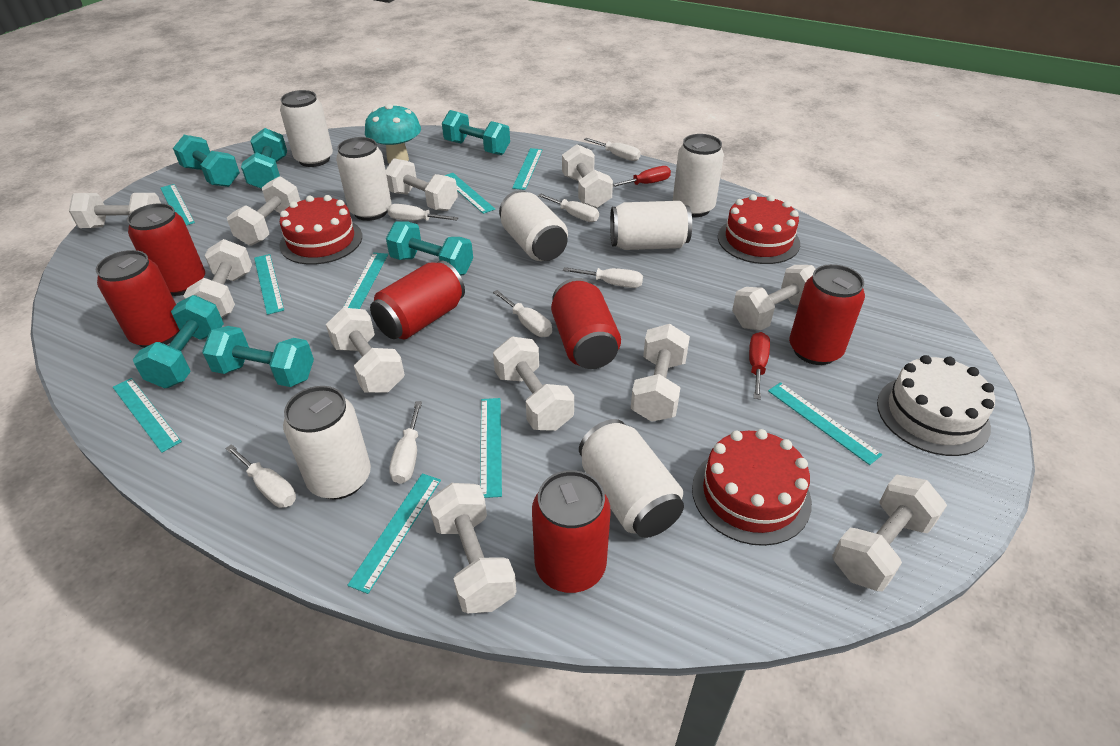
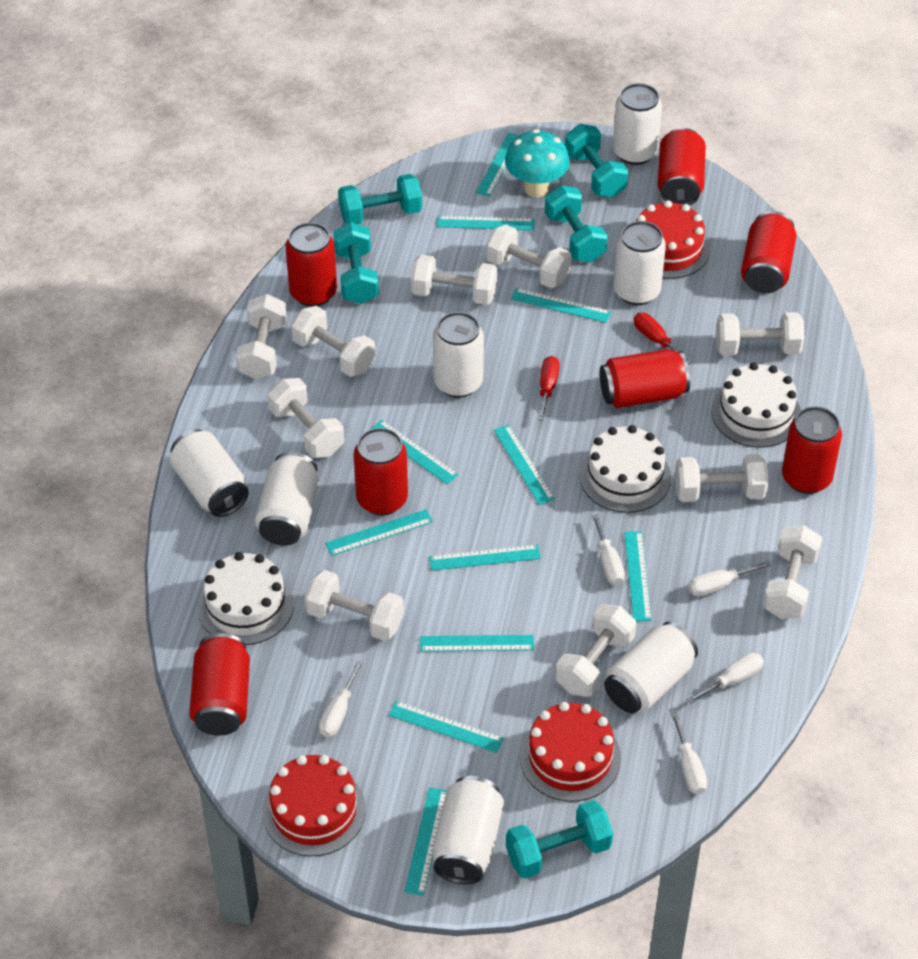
red can: [96,250,180,348] [127,203,205,296] [370,260,465,340] [532,470,611,593] [551,278,621,369] [789,264,865,365] = 6 -> [189,633,250,736] [285,222,337,307] [354,428,408,515] [600,349,690,408] [657,128,706,206] [741,211,797,293] [782,407,842,494] = 7
turquoise dumbbell: [133,295,224,388] [173,135,240,187] [202,326,314,387] [241,128,287,189] [386,221,473,276] [442,110,510,155] = 6 -> [333,222,379,304] [338,174,422,224] [506,800,613,879] [545,185,608,262] [565,124,628,198] = 5
turquoise ruler: [113,378,182,453] [160,184,195,225] [254,254,284,315] [343,253,388,309] [347,474,441,594] [444,173,495,214] [480,398,502,498] [512,148,543,190] [768,382,882,465] = 9 -> [325,509,433,556] [371,420,459,484] [389,701,504,753] [404,787,447,896] [420,635,534,652] [429,544,541,571] [437,216,534,230] [476,132,519,197] [494,425,555,505] [511,288,611,323] [624,531,651,621] = 11
white cake: [877,355,995,456] = 1 -> [198,552,294,645] [579,425,671,513] [712,362,801,448] = 3
white dumbbell: [69,193,161,228] [183,239,252,318] [227,176,301,246] [326,308,405,393] [386,158,458,211] [428,483,517,613] [493,337,574,431] [562,144,613,208] [631,324,690,422] [732,265,815,331] [832,475,947,592] = 11 -> [236,294,287,379] [268,378,344,458] [291,306,376,377] [305,570,404,641] [411,255,497,305] [486,225,572,288] [556,604,636,697] [675,454,769,502] [716,312,805,356] [763,525,822,619] = 10
white screwdriver: [225,444,296,508] [388,204,458,221] [389,401,422,484] [493,290,552,337] [538,193,599,222] [563,267,643,288] [584,138,641,161] = 7 -> [319,661,363,737] [592,514,625,585] [671,712,707,794] [687,653,764,704] [688,561,771,596] = 5

